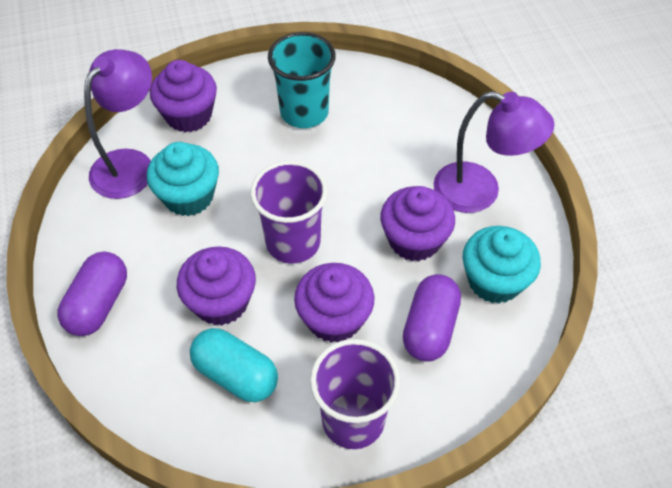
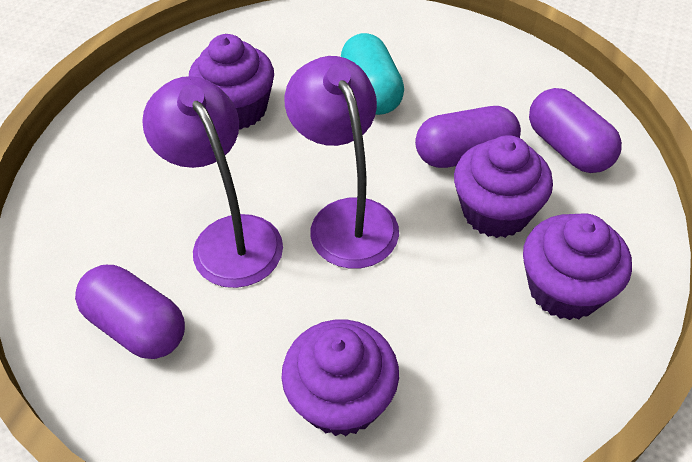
purple capsule: [57,252,127,336] [403,274,461,362] = 2 -> [75,265,185,359] [415,106,521,168] [529,88,622,173] = 3
purple cup: [250,161,328,264] [310,339,400,449] = 2 -> none = 0
turquoise cup: [268,32,336,128] = 1 -> none = 0
turquoise cupcake: [147,142,219,216] [463,226,541,303] = 2 -> none = 0

